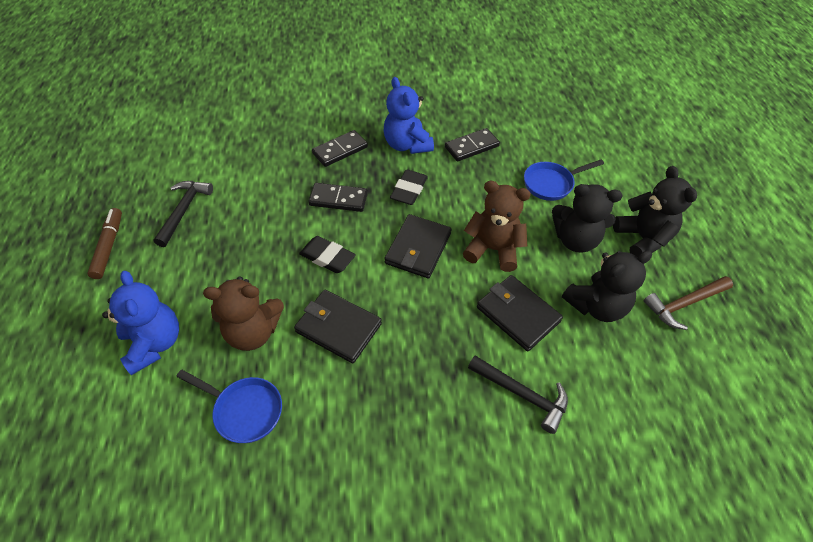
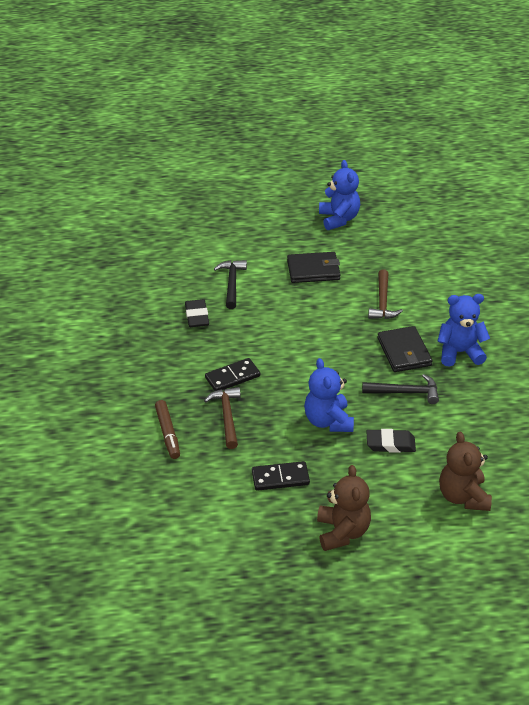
black domino: [308,183,368,212] [312,130,368,167] [445,128,500,161] = 3 -> [205,358,260,391] [252,461,310,491] = 2
black teddy bear: [552,184,622,252] [562,250,652,322] [613,166,697,257] = 3 -> none = 0
black wallet: [294,290,382,364] [384,214,451,278] [477,275,563,351] = 3 -> [287,252,341,283] [377,326,432,372] = 2
blue pan: [176,370,282,443] [524,160,604,201] = 2 -> none = 0
blue teddy bear: [102,271,179,375] [384,77,434,154] = 2 -> [304,358,354,432] [319,160,360,230] [437,294,490,367] = 3
brown hammer: [644,276,733,330] = 1 -> [204,387,241,449] [368,269,403,319] = 2

